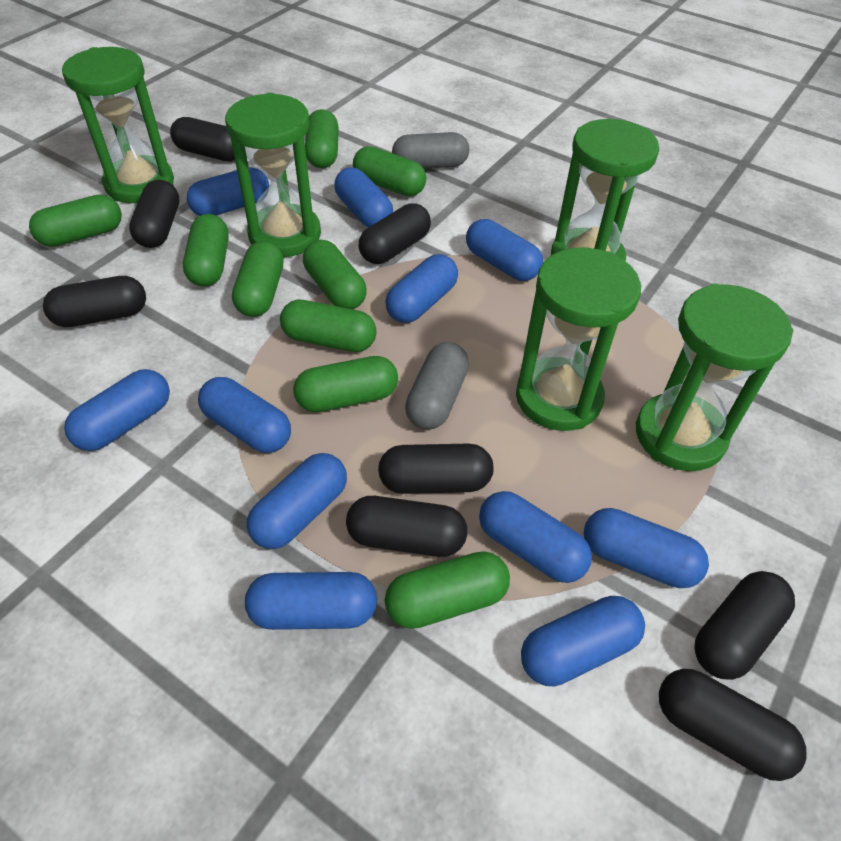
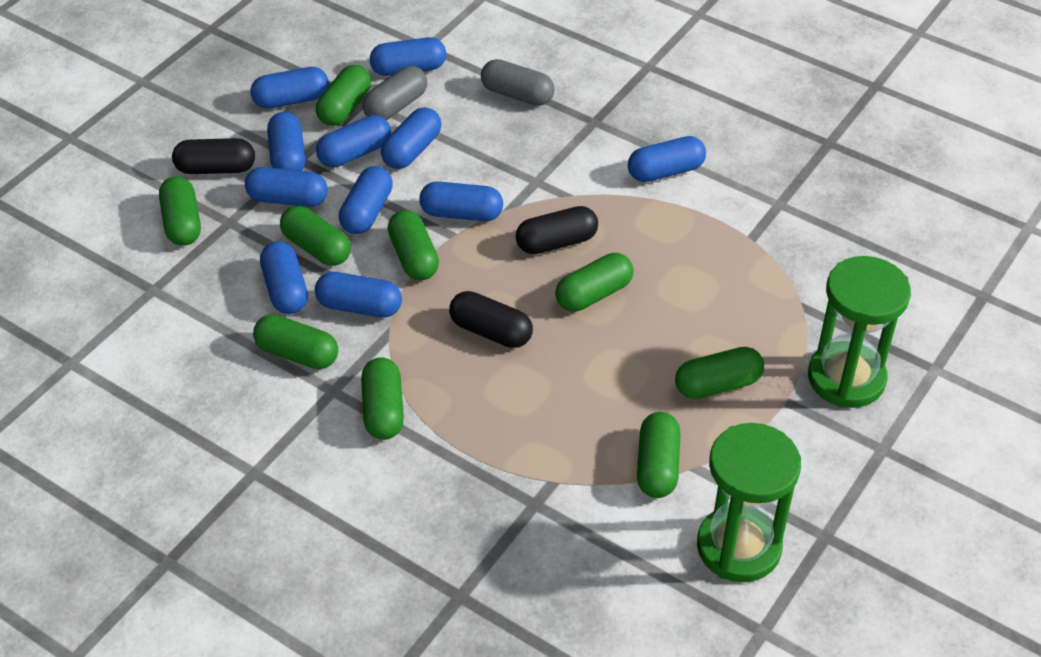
black capsule: [43,276,146,327] [129,180,179,248] [170,117,235,161] [346,496,467,557] [359,203,431,264] [378,444,494,494] [659,669,806,781] [694,571,795,680] = 8 -> [172,138,255,174] [449,291,533,348] [516,206,598,254] = 3
green hourglass: [62,47,174,203] [225,93,321,257] [516,248,641,431] [551,119,659,261] [636,284,793,471] = 5 -> [697,423,801,582] [808,256,911,408] = 2

